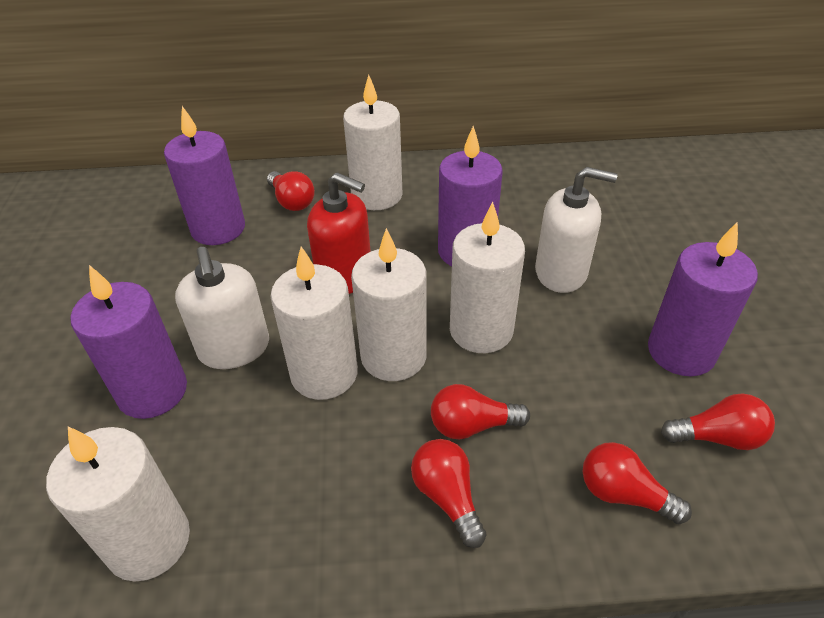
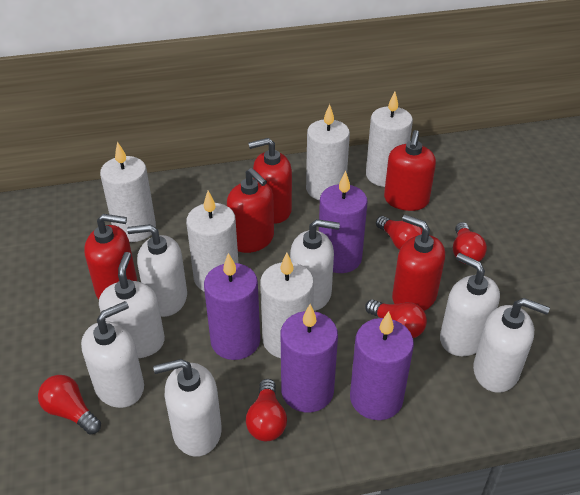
red soap dispenser: [307,172,371,294] = 1 -> [84,214,137,299] [227,168,274,253] [248,138,292,224] [384,130,436,211] [392,215,445,311] = 5
white soap dispenser: [175,247,269,369] [535,167,618,293] = 2 -> [81,301,144,408] [99,252,165,358] [127,224,187,317] [153,359,222,457] [290,219,340,311] [440,253,500,356] [473,298,550,393] = 7

